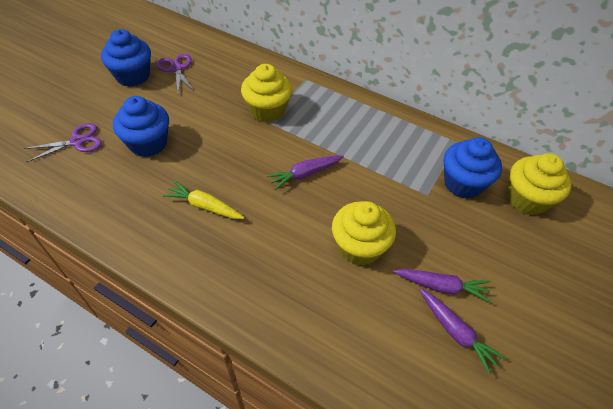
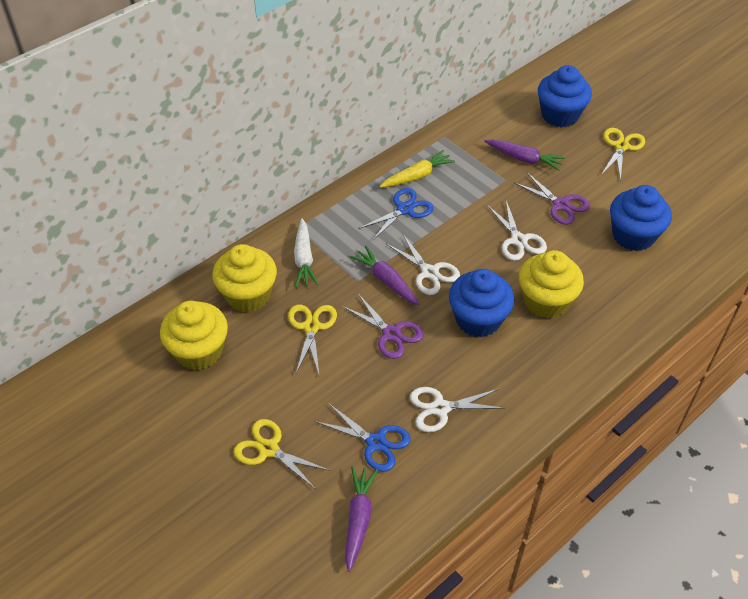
blue scissors: none = 0 -> [315,403,411,472] [358,188,434,241] = 2
white carrot: none = 0 -> [294,218,319,287] = 1
white scissors: none = 0 -> [387,233,460,295] [410,387,504,432] [487,201,547,261] = 3
yellow scissors: none = 0 -> [233,419,330,489] [288,304,337,374] [601,128,645,181] = 3

